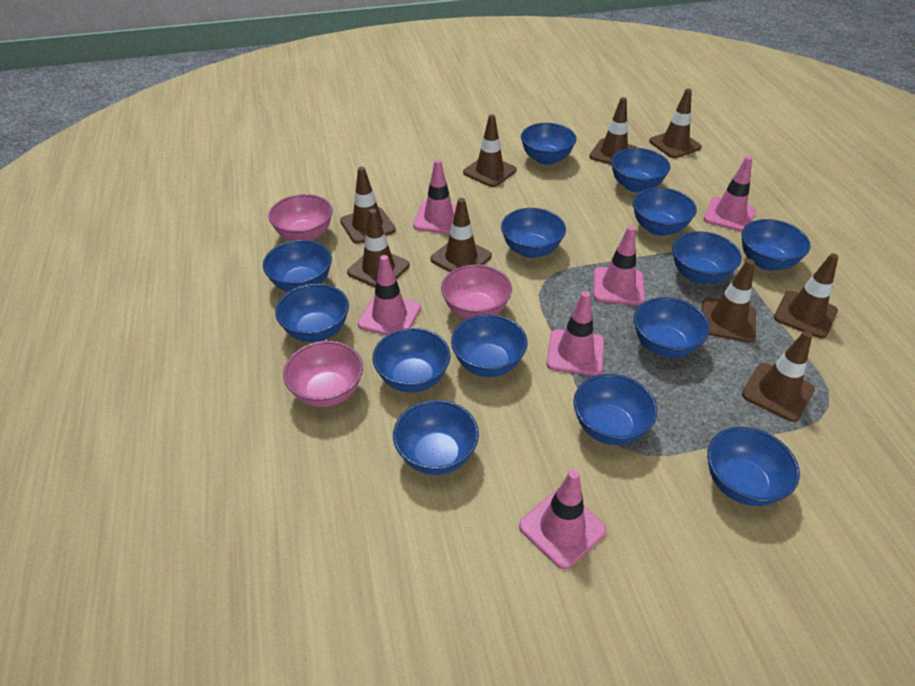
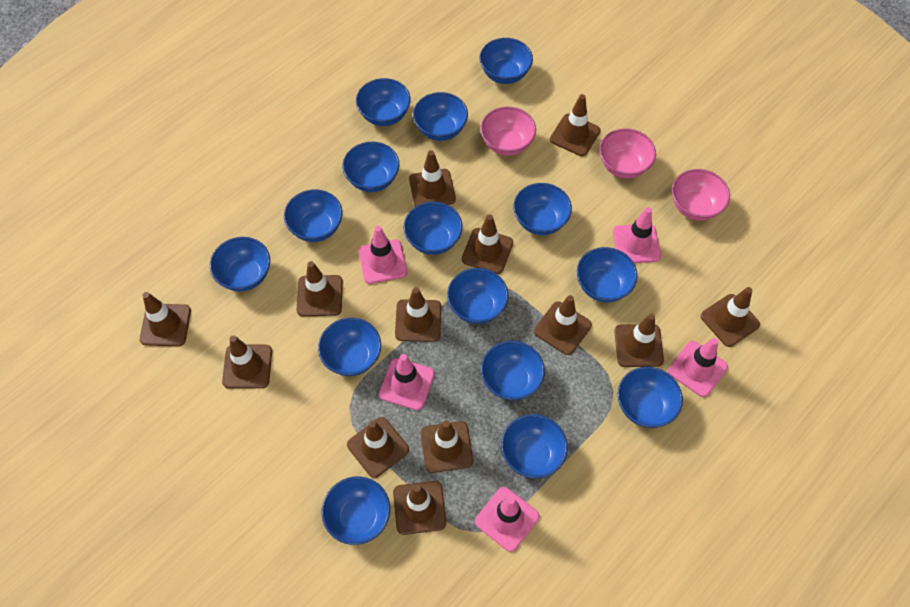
blue bowl: [263,240,332,292] [275,283,349,342] [372,328,450,393] [393,400,479,475] [451,314,527,377] [501,208,566,258] [521,123,577,165] [573,374,657,445] [611,148,670,193] [633,188,697,236] [634,297,710,358] [672,231,742,284] [707,427,800,506] [741,219,811,271] = 14 -> [210,237,270,292] [284,189,343,242] [318,318,381,376] [321,477,390,545] [342,142,400,192] [356,78,411,126] [404,202,463,255] [413,92,468,141] [447,268,508,324] [480,38,533,84] [481,341,545,400] [501,414,568,478] [513,183,572,235] [577,247,637,302] [617,367,683,428] = 15
brown traffic cone: [340,167,396,244] [347,209,410,288] [430,198,492,272] [463,114,516,187] [589,97,637,165] [649,89,702,158] [701,259,756,343] [742,331,815,422] [774,253,838,338] = 9 -> [140,292,191,346] [222,335,272,388] [297,261,343,316] [347,417,409,478] [393,481,446,535] [395,287,441,342] [409,150,456,207] [421,420,473,473] [462,214,513,274] [534,295,592,355] [550,94,600,156] [614,313,664,367] [701,287,760,347] = 13
pink traffic cone: [358,255,421,335] [413,159,457,234] [519,470,607,570] [546,291,604,376] [593,226,645,305] [704,156,756,232] = 6 -> [358,226,407,284] [379,354,435,410] [475,487,539,552] [613,207,661,263] [668,338,728,397] = 5

